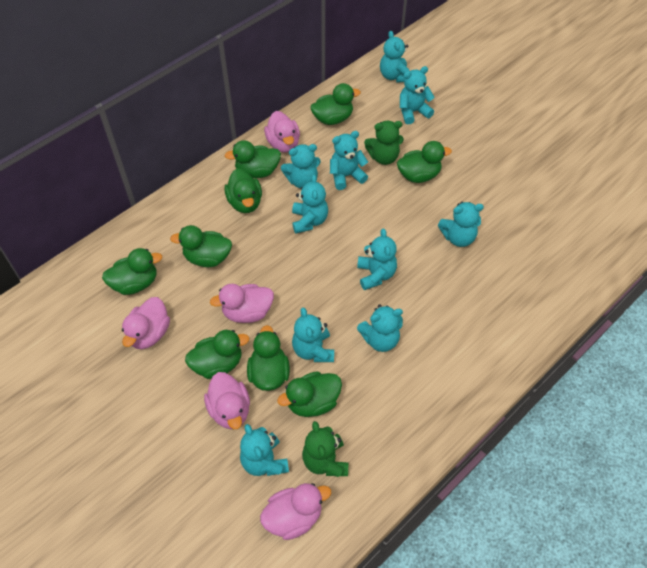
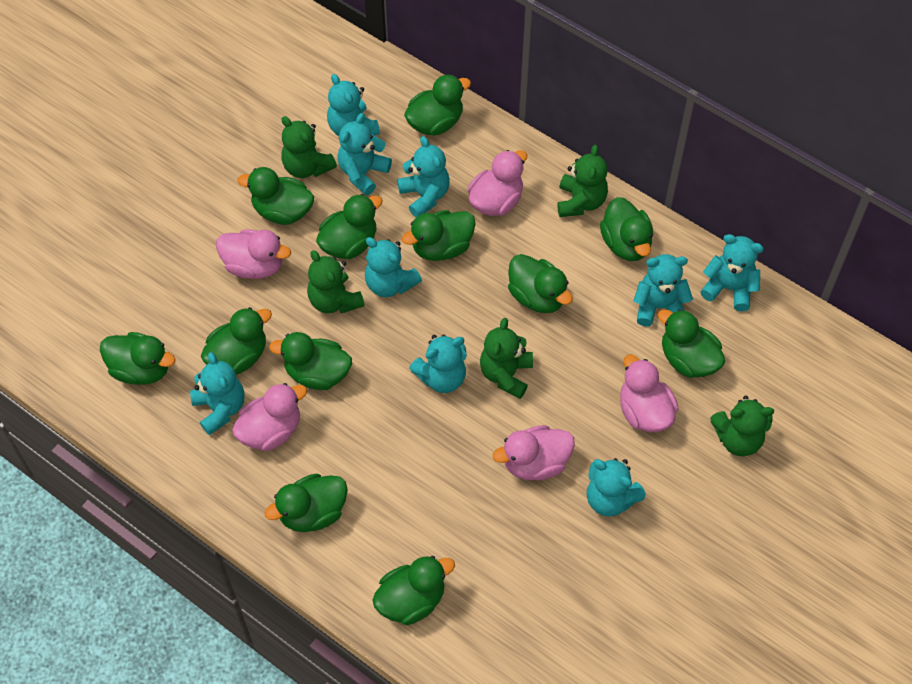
green duck: [102,248,162,295] [170,225,232,267] [185,330,249,379] [225,140,281,178] [225,168,262,213] [247,325,290,391] [277,372,342,417] [310,83,361,125] [397,141,452,183] = 9 -> [100,332,176,385] [201,307,272,375] [238,167,314,225] [265,474,348,532] [269,332,352,390] [316,194,383,259] [373,556,455,625] [402,210,476,261] [404,74,471,136] [508,254,573,313] [600,197,653,261] [658,309,725,378] = 12
green teddy bear: [302,421,348,477] [364,121,404,165] = 2 -> [281,116,337,178] [307,250,365,313] [480,318,533,399] [557,145,608,217] [710,396,774,456] = 5
turquoise teddy bear: [240,424,289,476] [281,144,321,188] [292,174,328,234] [292,307,334,362] [330,131,368,190] [357,229,397,290] [357,305,403,352] [380,31,409,82] [400,66,435,124] [438,202,484,247] = 10 -> [190,352,245,435] [327,74,380,136] [338,113,392,195] [365,237,422,297] [397,136,450,218] [409,334,467,393] [587,458,646,517] [633,254,693,327] [701,234,764,311] = 9

